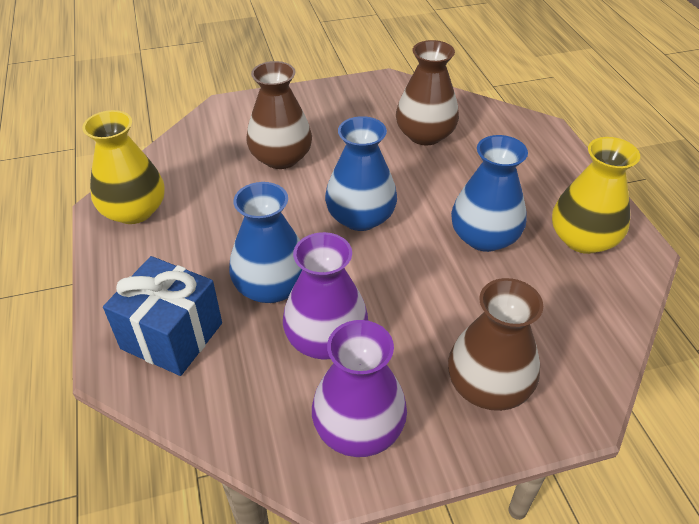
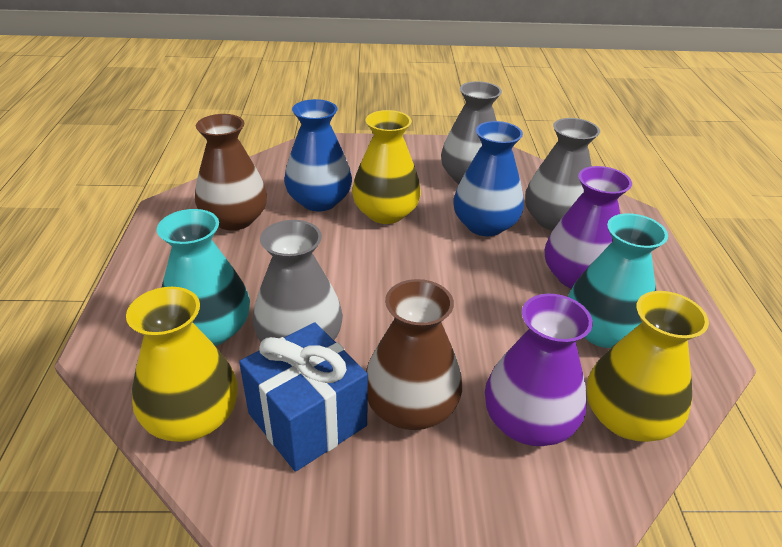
blue vase: [229,182,302,303] [325,116,397,231] [451,135,528,252] = 3 -> [284,99,352,211] [453,121,524,236] = 2
brown vase: [246,61,312,169] [396,40,459,145] [448,278,543,411] = 3 -> [195,114,267,230] [366,279,462,430] = 2
grey vase: none = 0 -> [253,220,343,342] [441,81,502,184] [525,118,600,231] = 3
turquoise vase: none = 0 -> [157,209,250,346] [568,213,668,348] = 2
yellow vase: [82,110,165,224] [552,137,640,254] = 2 -> [126,287,238,442] [352,110,421,224] [587,291,709,442] = 3

